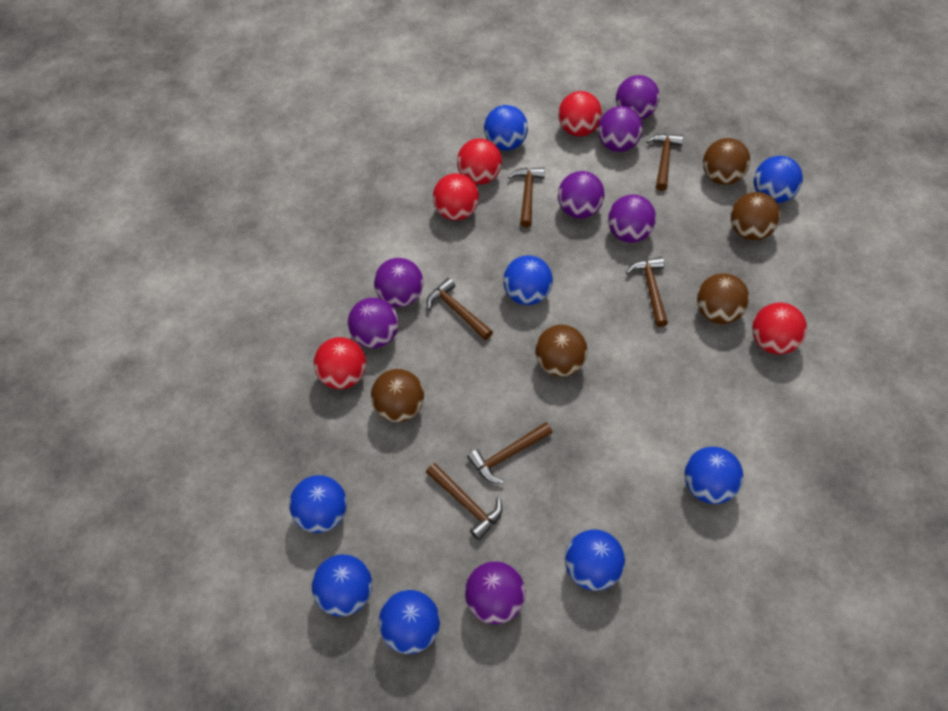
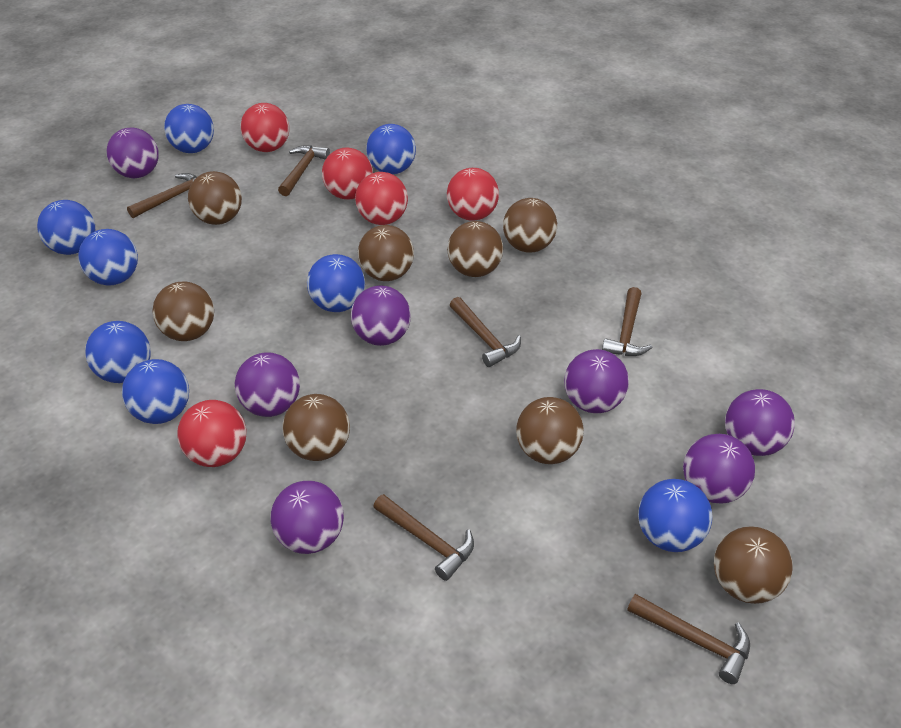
brown ball: [371,369,424,422] [535,325,588,377] [697,273,749,324] [703,138,750,185] [730,192,780,240] = 5 -> [152,282,214,341] [188,171,242,225] [283,394,350,461] [358,225,414,281] [447,221,503,277] [503,198,557,253] [516,397,584,464] [714,526,792,604] = 8

